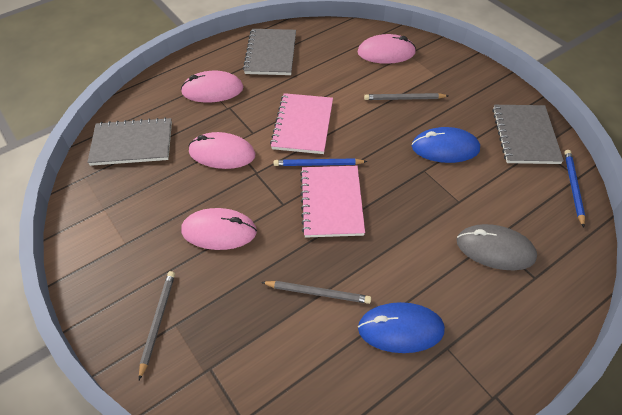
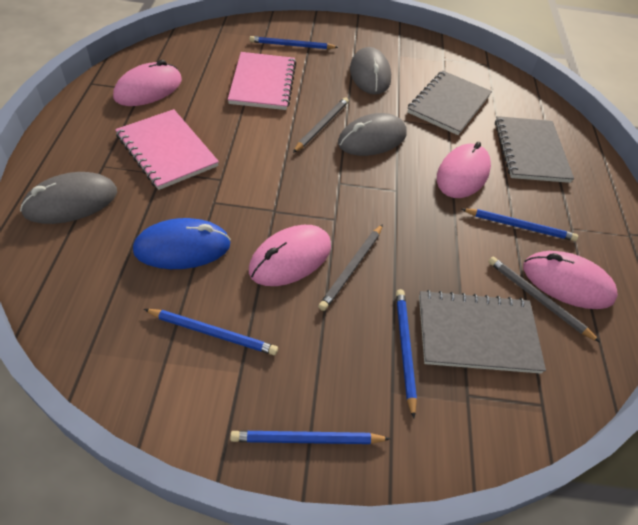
blue mouse: [358,302,445,353] [412,127,480,163] = 2 -> [133,218,231,269] = 1
blue pencil: [274,158,367,166] [564,150,585,228] = 2 -> [144,309,278,355] [230,430,391,444] [249,36,338,49] [396,289,417,418] [462,209,578,241] = 5
grey mouse: [457,224,537,270] = 1 -> [20,172,117,224] [338,113,406,156] [350,47,391,95] = 3

